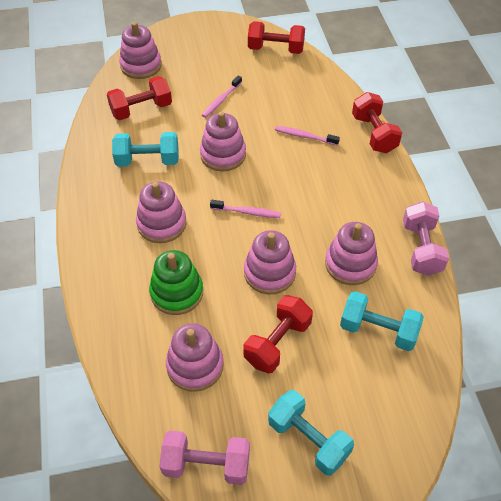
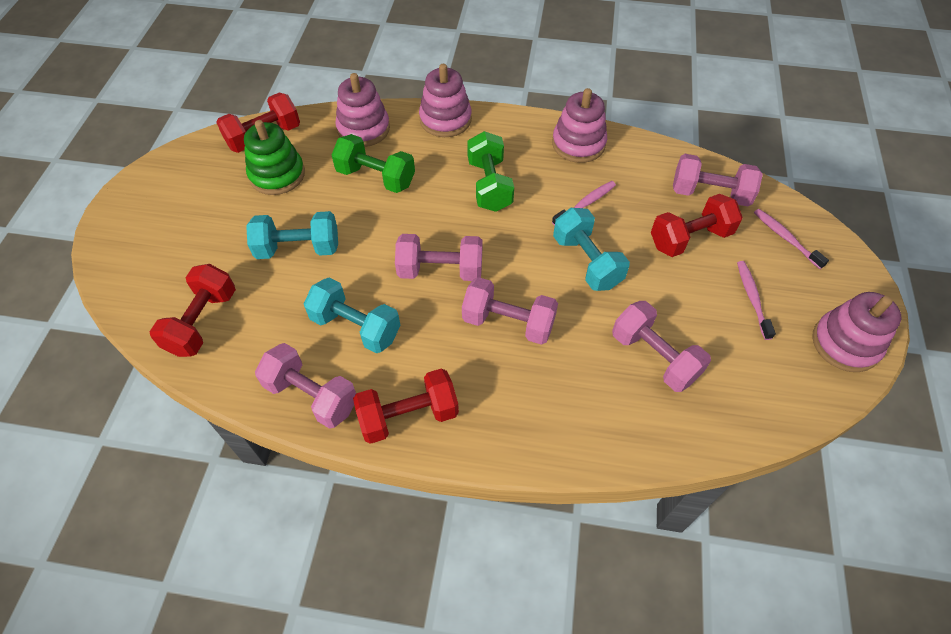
green dumbbell: none = 0 -> [332,134,415,193] [467,131,514,212] = 2
pink dumbbell: [159,430,250,485] [403,201,449,276] = 2 -> [255,343,356,429] [395,234,483,281] [462,277,558,345] [612,301,711,392] [673,154,763,206] = 5
pink stacking toy: [119,22,162,79] [136,181,186,243] [166,323,224,392] [200,112,246,172] [244,230,296,295] [325,222,378,285] = 6 -> [335,73,390,147] [419,64,472,137] [552,88,607,163] [812,292,901,372] = 4

